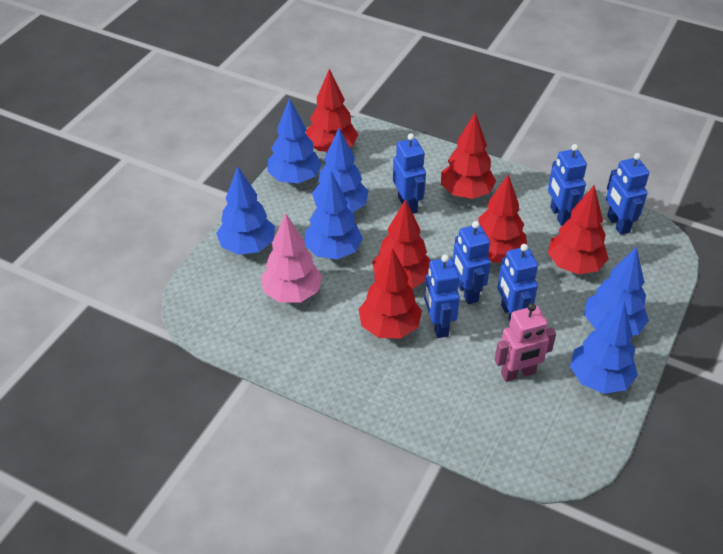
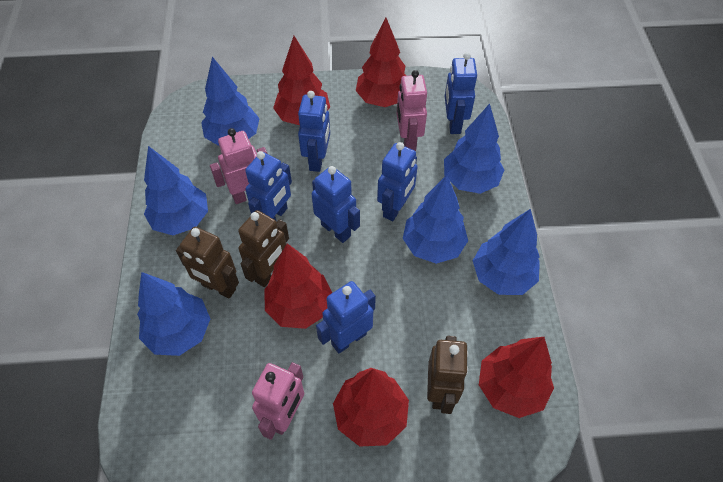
brown robot: none = 0 -> [176,227,239,298] [238,210,289,287] [427,336,468,414] = 3
pink robot: [495,303,556,382] = 1 -> [210,128,268,204] [252,362,304,440] [397,70,427,151] = 3
pink tree: [261,214,322,302] = 1 -> none = 0
red tree: [306,69,358,152] [358,248,422,338] [372,199,431,288] [441,113,496,199] [478,174,527,263] [548,185,609,274] = 6 -> [264,243,332,329] [273,36,330,125] [333,368,409,447] [356,18,406,107] [479,337,554,418] = 5

